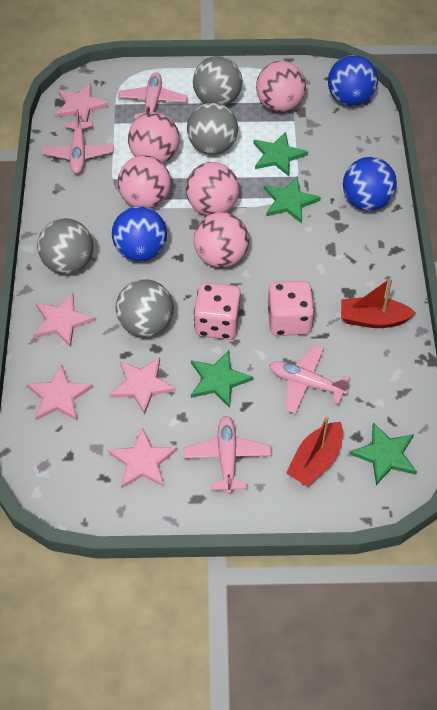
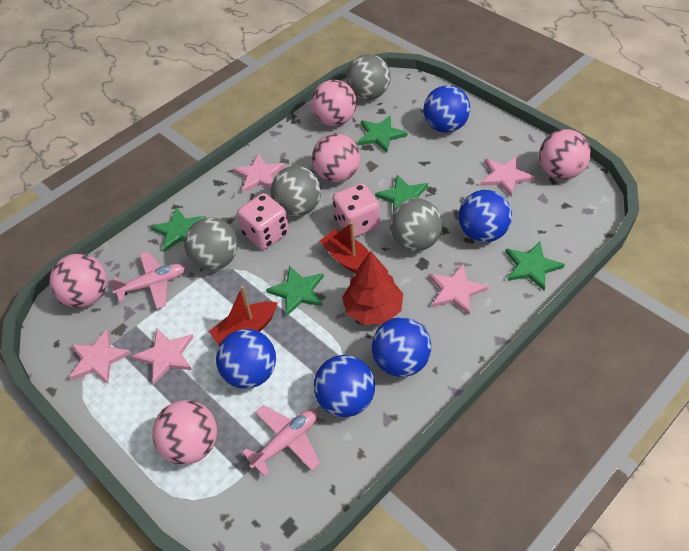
blue ball: [112,206,167,262] [328,55,378,106] [343,157,397,211] = 3 -> [216,329,276,389] [314,355,375,417] [372,317,432,377] [424,85,470,133] [459,190,512,242] = 5
green star: [191,350,253,408] [253,132,308,176] [264,177,321,224] [350,422,417,485] = 4 -> [150,207,206,252] [266,265,324,317] [358,115,408,153] [375,175,428,211] [505,242,565,290] = 5
pink plane: [41,109,114,174] [118,72,188,119] [184,416,271,494] [269,345,350,414] = 4 -> [108,252,186,309] [242,405,320,477] = 2
red tree: none = 0 -> [342,251,403,325] = 1

